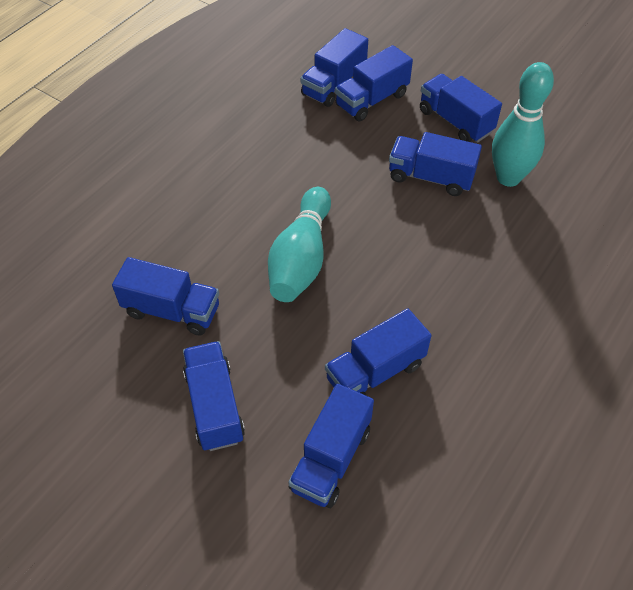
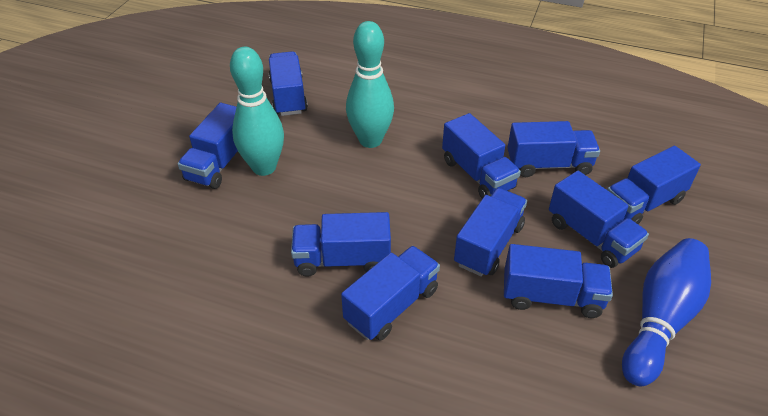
blue bowling pin: none = 0 -> [622,238,711,386] = 1
blue truck: [112,257,219,336] [183,341,245,451] [288,384,374,508] [301,28,368,107] [325,308,431,395] [335,45,413,121] [389,132,482,196] [420,74,502,143] = 8 -> [178,103,238,189] [269,51,308,116] [291,212,391,277] [341,246,440,341] [442,113,521,199] [454,188,527,277] [504,244,613,318] [507,121,600,177] [549,171,649,268] [607,146,701,224] = 10

